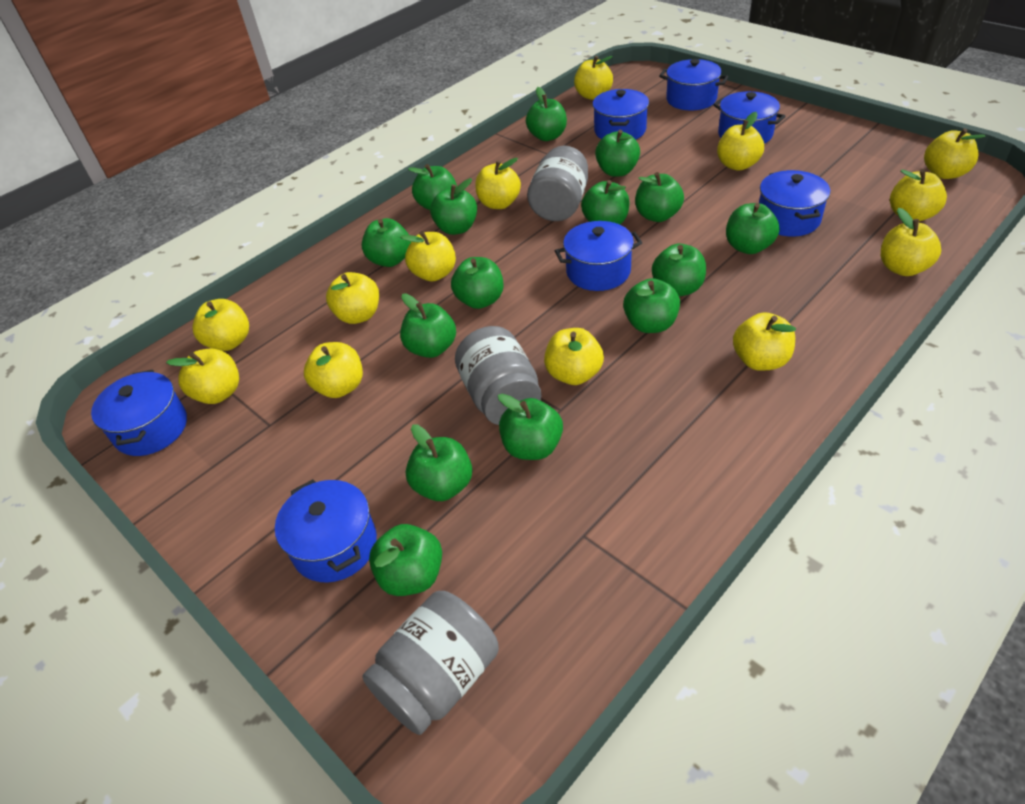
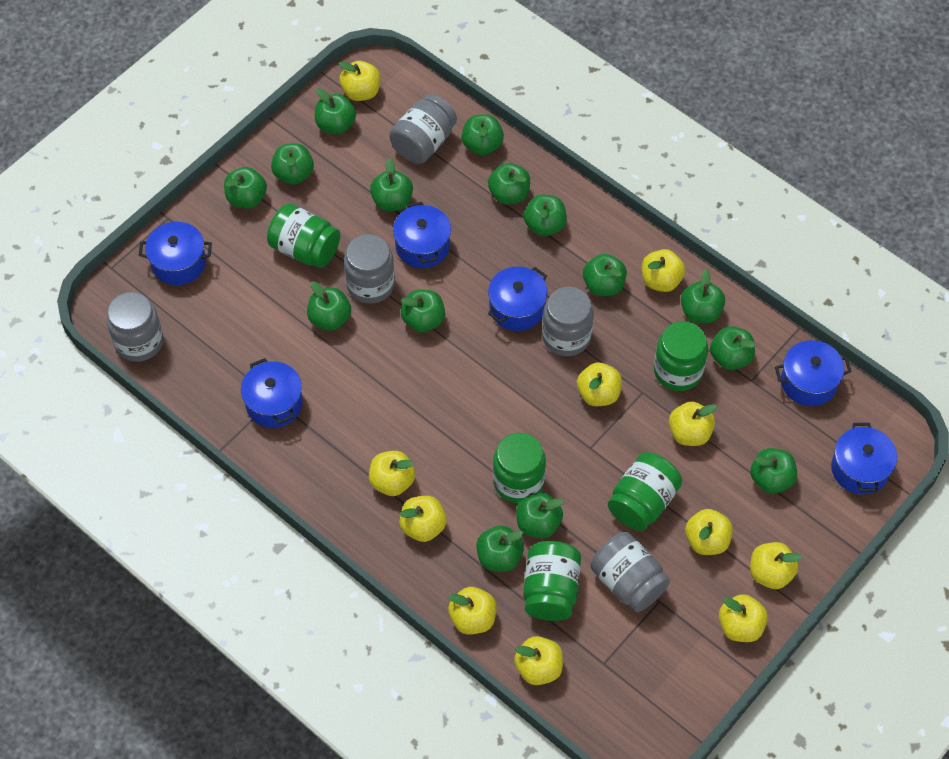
blue pot: [91,370,187,456] [275,479,377,583] [555,221,642,291] [593,89,649,140] [659,59,728,110] [714,91,786,144] [759,170,830,237] = 7 -> [139,222,212,285] [241,358,303,428] [393,202,451,268] [488,267,548,331] [775,340,852,406] [831,423,897,494] = 6
green jar: none = 0 -> [267,204,340,268] [493,433,546,503] [523,541,581,621] [608,452,682,531] [654,321,708,391] = 5
grey jar: [362,591,499,735] [455,326,541,425] [527,146,588,221] = 3 -> [107,292,163,362] [344,234,395,304] [389,94,457,164] [542,287,594,356] [590,532,670,612] = 5
yellow apple: [166,349,239,404] [193,299,249,351] [304,342,363,398] [326,272,379,324] [400,231,456,282] [475,158,521,209] [544,328,604,385] [574,56,613,100] [717,112,764,171] [733,312,796,371] [881,208,941,276] [890,169,947,221] [924,128,986,179] = 13 -> [338,61,381,101] [369,451,415,496] [399,496,447,542] [448,587,497,635] [514,636,563,685] [577,362,622,406] [642,249,685,292] [669,401,717,446] [685,509,733,555] [719,594,768,642] [750,542,802,589] = 11

